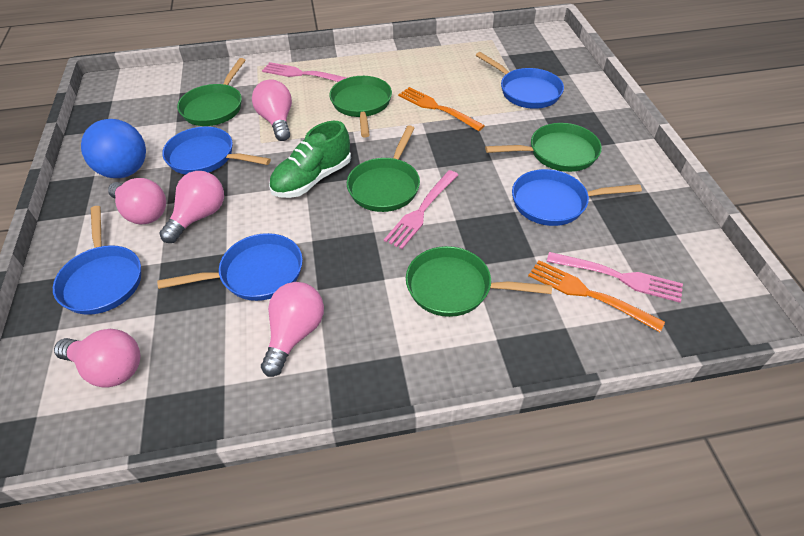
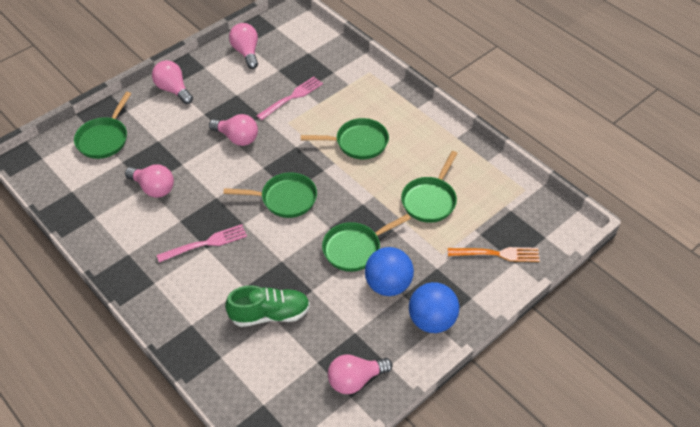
blue ball: [81,119,146,178] = 1 -> [365,247,414,296] [409,282,459,333] = 2
blue pan: [53,206,141,315] [157,233,303,301] [162,126,271,175] [476,52,564,109] [512,169,642,226] = 5 -> none = 0
orange fork: [398,87,485,131] [528,260,665,332] = 2 -> [448,247,540,262] = 1
pink fork: [262,62,347,82] [384,170,458,249] [546,252,683,303] = 3 -> [157,224,247,263] [257,77,323,120] = 2

